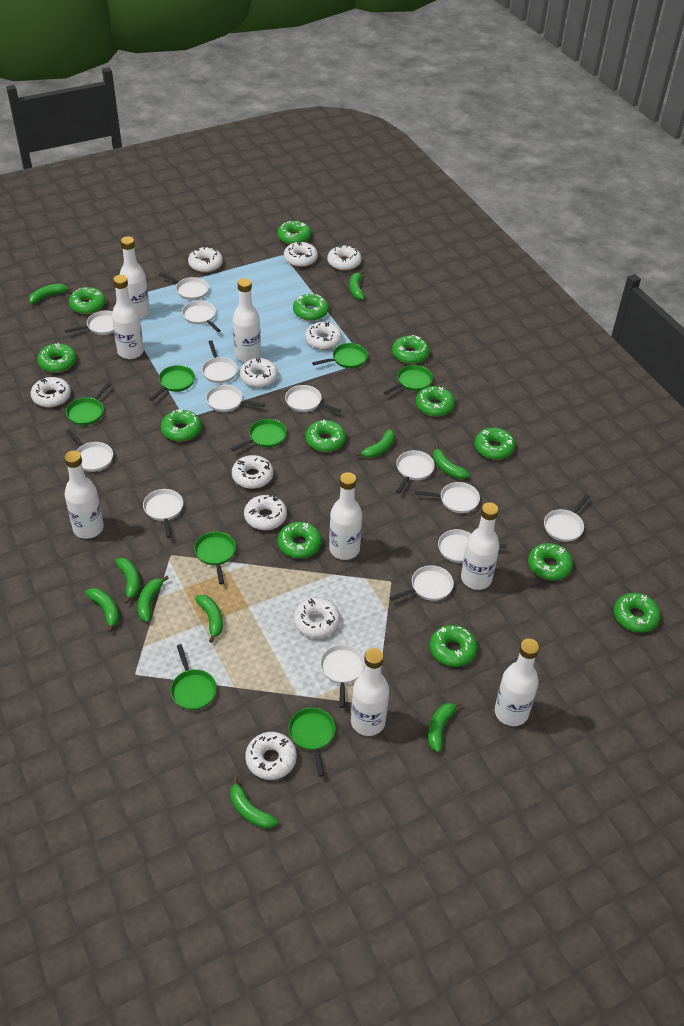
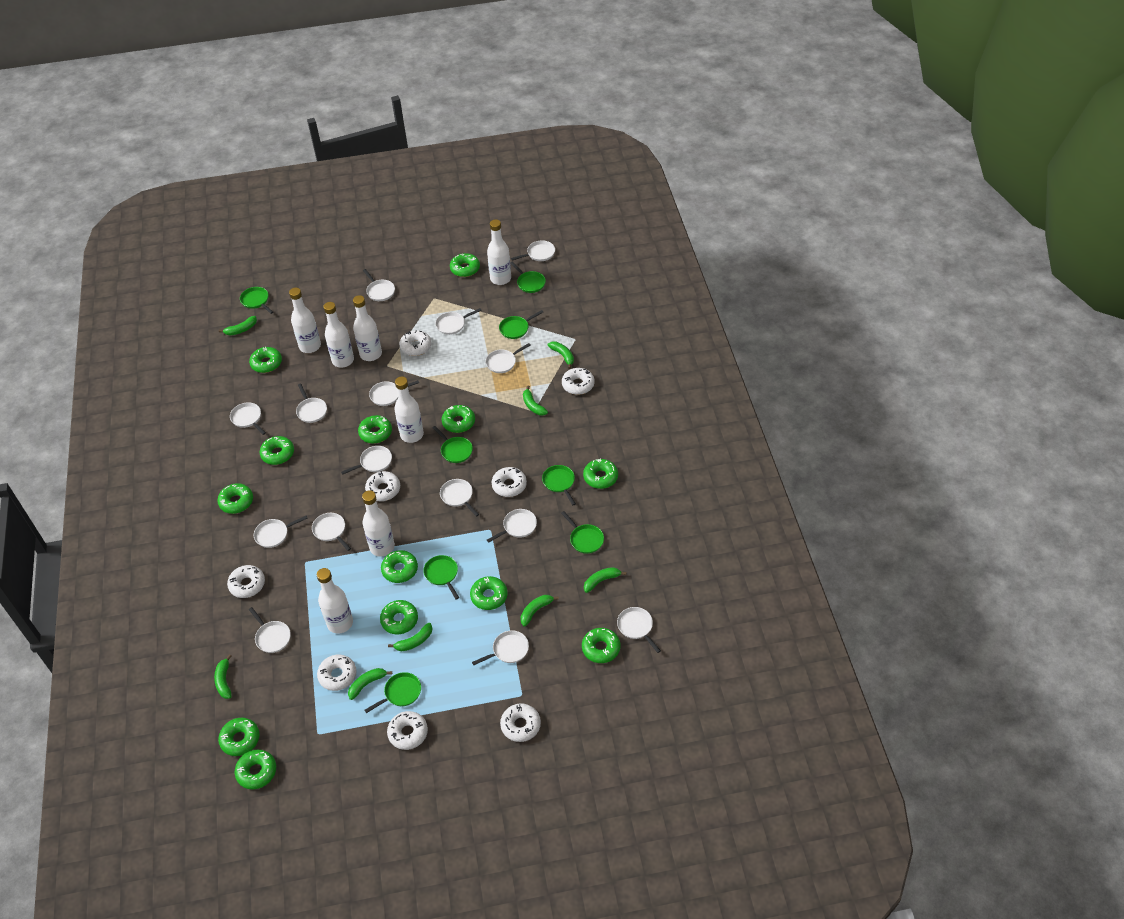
green banana: [29,284,73,304] [85,588,119,632] [116,558,140,604] [138,576,169,622] [195,595,223,643] [230,777,278,829] [349,271,365,300] [356,429,395,458] [428,701,462,752] [433,445,469,479] = 10 -> [214,654,232,699] [219,316,257,336] [348,668,392,700] [388,623,432,651] [521,595,559,627] [523,385,548,416] [547,341,574,369] [584,567,627,593] = 8
white bottle: [64,451,104,539] [112,275,144,359] [120,236,150,319] [233,278,261,362] [329,472,362,560] [351,648,389,736] [461,502,499,590] [495,639,539,726] = 8 -> [289,288,321,353] [317,568,353,634] [323,302,354,368] [353,295,382,361] [362,490,395,557] [394,377,424,443] [487,219,511,285] = 7
white donut: [31,377,71,407] [188,247,223,273] [232,455,273,489] [240,357,278,388] [244,495,287,530] [245,732,297,780] [284,241,318,267] [294,597,340,638] [305,322,342,350] [327,245,361,271] = 10 -> [227,565,265,598] [317,655,357,691] [365,471,400,501] [387,711,428,750] [400,330,432,356] [491,467,527,497] [500,703,541,742] [562,368,594,395] = 8
white pan: [65,311,114,335] [65,429,113,472] [143,489,183,538] [159,273,209,300] [182,301,221,332] [202,340,238,383] [206,385,265,412] [285,385,341,413] [320,644,365,708] [389,565,454,601] [396,450,435,493] [414,482,480,513] [438,529,507,563] [544,495,589,542] = 14 -> [230,402,266,435] [249,607,291,653] [254,516,308,548] [296,384,327,423] [312,513,351,551] [341,446,392,475] [363,269,395,301] [369,380,419,406] [435,308,482,335] [440,479,479,516] [472,630,529,665] [485,343,531,373] [487,509,537,543] [511,240,555,261] [617,607,661,653] = 15

